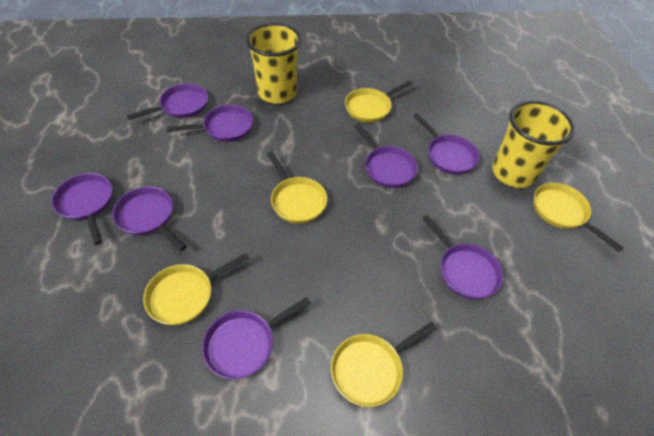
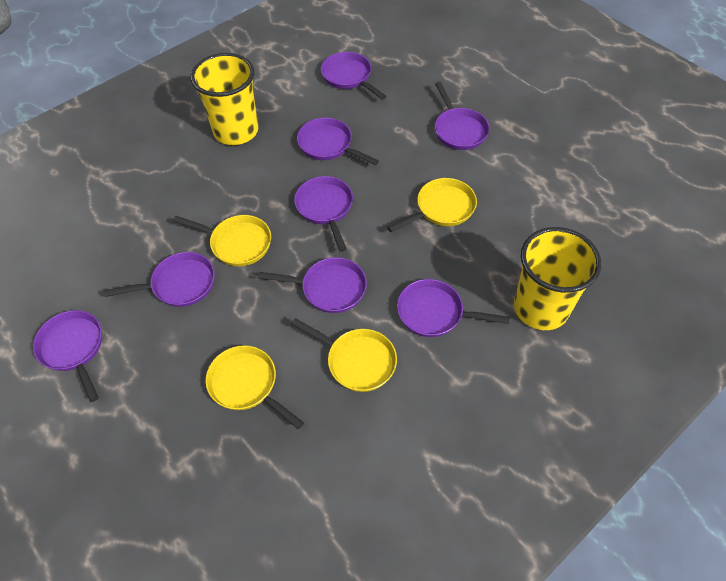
yellow pan: [143,253,250,325] [267,151,327,224] [331,322,437,407] [345,80,413,122] [533,183,623,252] = 5 -> [173,215,271,266] [206,345,304,429] [291,318,397,392] [387,178,477,232] = 4

